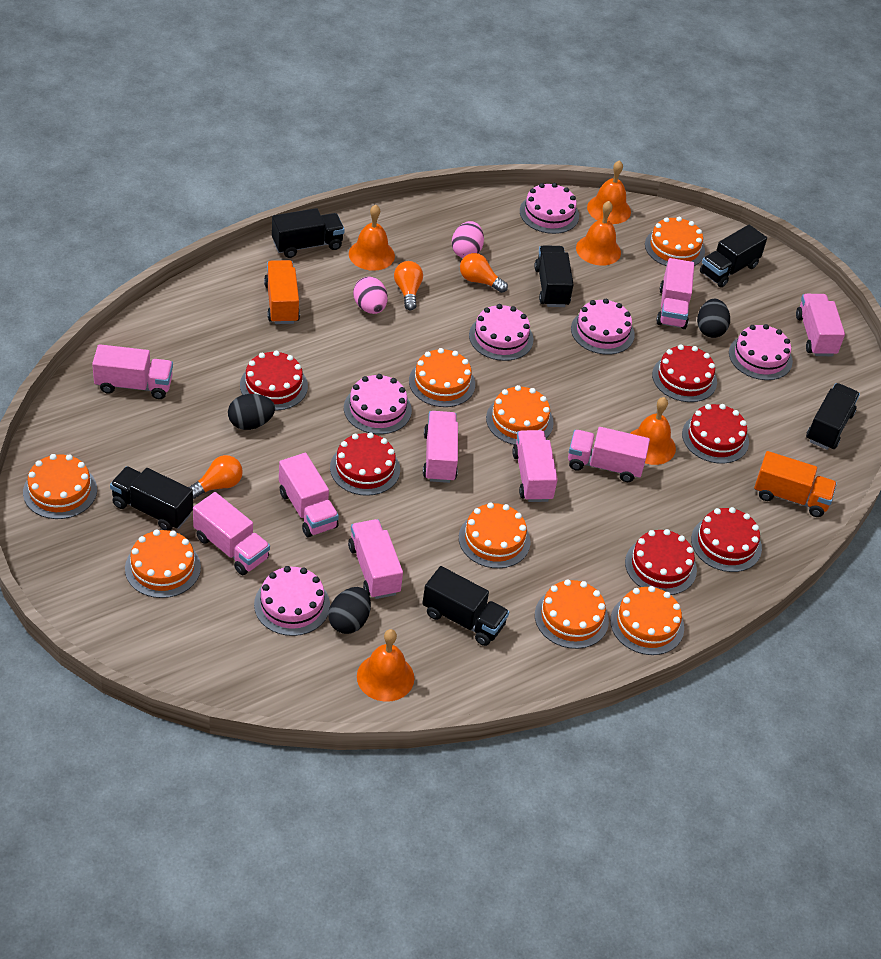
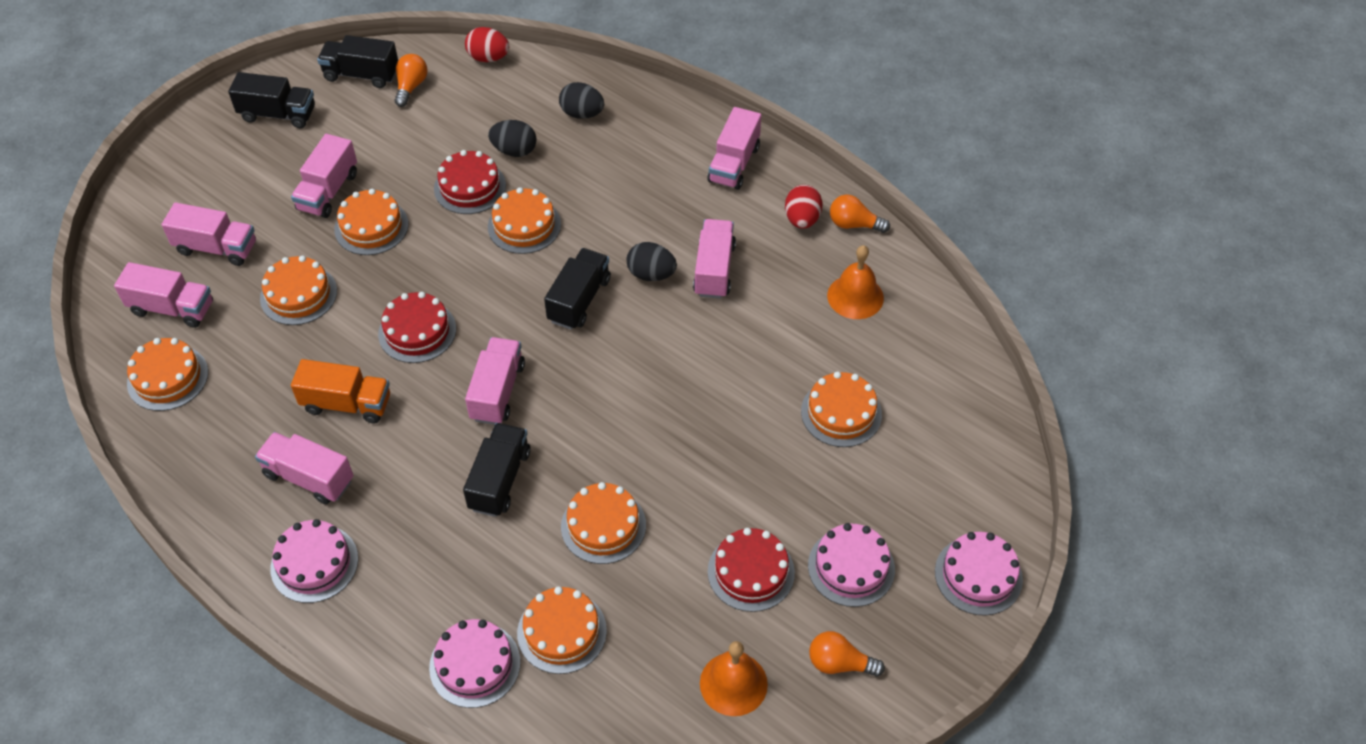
black truck: [110,466,193,531] [272,208,345,258] [422,566,509,646] [534,245,574,307] [700,225,767,287] [806,383,860,450] = 6 -> [228,72,315,128] [317,35,398,88] [463,423,531,517] [544,248,611,330] = 4
orange bell: [349,205,395,271] [357,629,414,702] [576,201,621,266] [587,160,631,224] [630,397,676,465] = 5 -> [700,641,768,716] [827,245,884,319] = 2
orange cake: [23,454,97,519] [125,529,201,598] [409,348,475,407] [459,502,531,568] [486,385,554,445] [535,579,609,649] [610,586,684,655] [645,217,705,266] = 8 -> [127,338,208,411] [260,255,337,325] [335,189,408,255] [488,187,561,254] [517,587,607,674] [561,482,646,564] [801,371,882,447] = 7
orange truck: [264,260,300,324] [754,451,837,517] = 2 -> [291,359,390,423] = 1
pink cake: [254,566,330,636] [344,374,412,434] [469,304,533,361] [520,183,579,234] [571,299,635,355] [729,324,793,380] = 6 -> [270,519,358,603] [429,619,520,708] [808,523,895,607] [935,532,1023,616] = 4
pink egg: [353,276,388,314] [452,221,484,258] = 2 -> none = 0
pink truck: [92,344,173,399] [193,492,270,575] [279,453,339,537] [348,519,403,599] [423,411,458,483] [512,430,558,502] [568,427,650,482] [656,258,694,329] [796,294,845,356] = 9 -> [114,262,213,328] [161,202,256,266] [255,432,353,504] [291,134,357,218] [465,337,525,425] [693,219,736,299] [707,107,761,190] = 7
red cake: [240,351,308,411] [330,432,400,496] [625,529,697,595] [652,345,717,402] [682,404,749,463] [691,507,762,572] = 6 -> [378,292,456,363] [434,150,506,214] [708,528,795,612] = 3
red egg: none = 0 -> [465,27,509,62] [785,185,823,229] = 2

